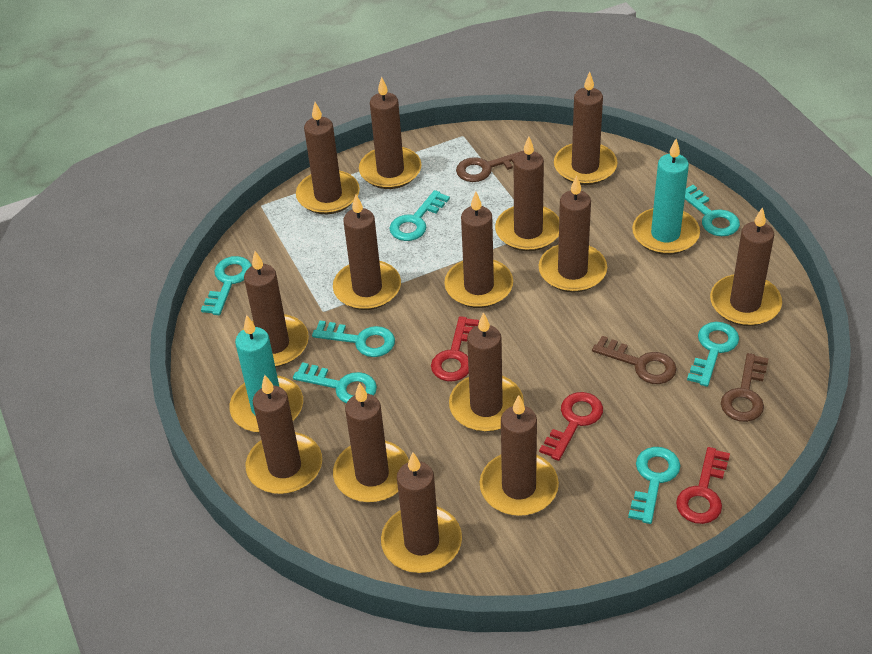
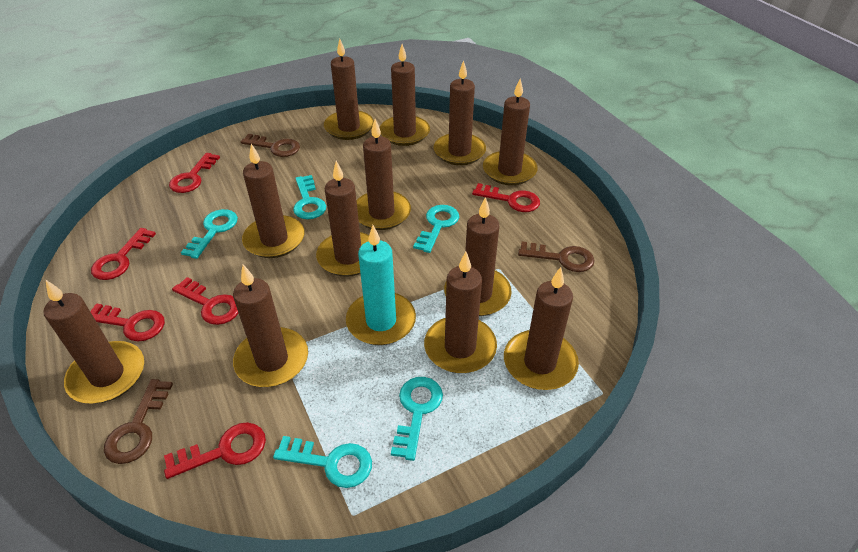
brown candle: [243,251,309,367] [246,375,322,494] [296,102,360,214] [333,195,401,310] [333,382,409,502] [359,77,422,189] [381,452,462,573] [444,192,513,308] [449,312,524,432] [480,395,559,516] [495,136,559,251] [539,175,607,292] [554,72,618,185] [710,207,782,326] = 14 -> [44,280,144,403] [233,265,308,387] [242,144,305,258] [316,161,369,277] [324,39,374,140] [356,119,411,230] [380,44,430,146] [424,252,497,373] [434,60,486,165] [444,197,512,316] [483,79,538,185] [504,267,579,390] = 12
red key: [431,316,479,381] [539,392,603,461] [676,447,730,524] = 3 -> [90,303,165,342] [91,228,156,280] [164,422,266,479] [169,153,220,193] [172,277,238,325] [472,183,540,212] = 6
turquoise candle: [229,315,303,433] [632,139,700,255] = 2 -> [346,225,416,345] = 1
turquoise key: [201,256,252,315] [293,362,377,403] [312,321,395,357] [389,190,450,241] [628,447,681,524] [685,185,740,236] [687,322,739,387] = 7 -> [181,209,238,259] [273,436,372,488] [293,175,326,219] [391,377,443,461] [413,205,459,253] = 5

